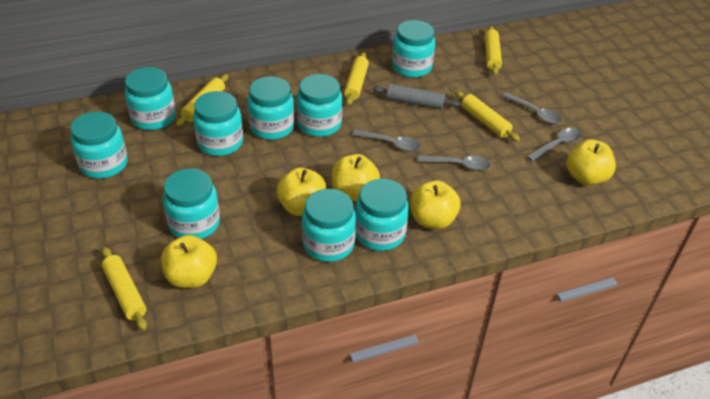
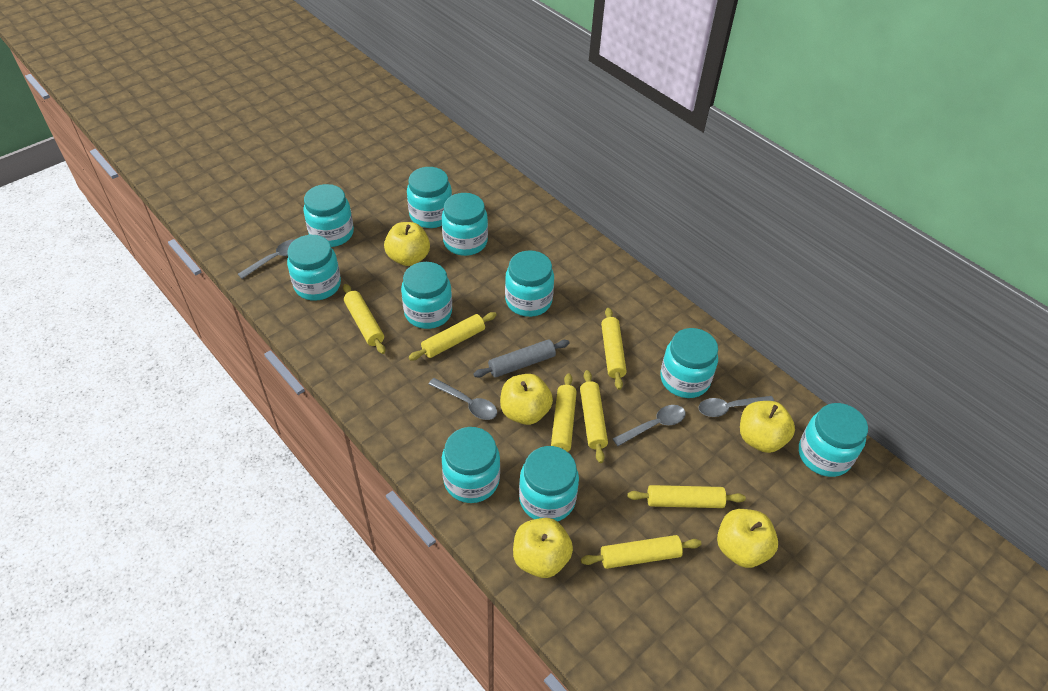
turquoise jar: [70,111,128,179] [125,67,176,130] [163,168,220,239] [193,91,243,156] [247,76,295,140] [296,74,343,137] [302,189,356,262] [355,179,409,251] [392,20,435,78] = 9 -> [287,235,341,301] [303,184,354,247] [401,262,452,329] [407,167,452,228] [442,193,488,256] [442,427,500,503] [505,250,554,317] [519,446,579,521] [660,328,718,398] [799,403,868,477] = 10
yellow rolling pin: [102,247,147,330] [176,74,229,127] [344,52,369,105] [455,91,520,142] [484,26,502,75] = 5 -> [343,284,385,354] [408,312,496,360] [551,373,577,452] [580,370,608,463] [581,535,701,569] [601,308,627,390] [627,485,746,508] = 7

